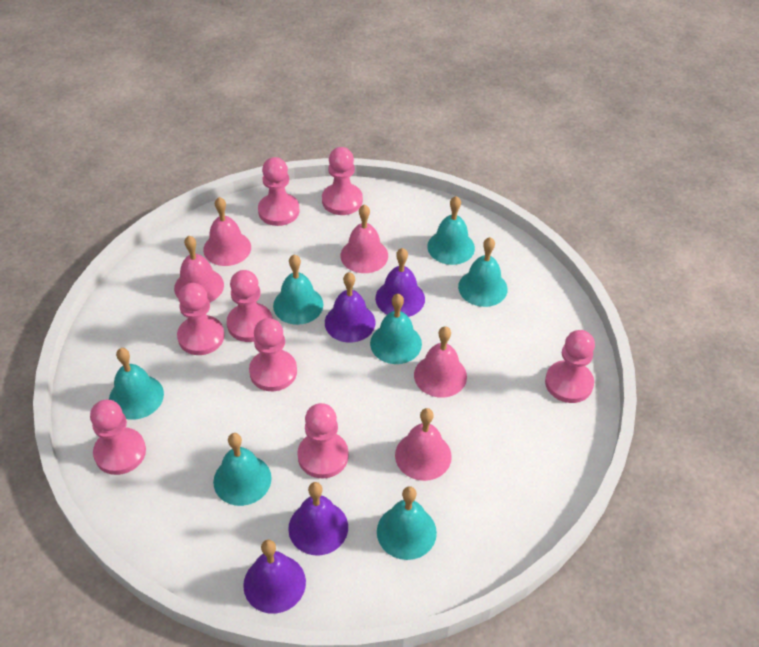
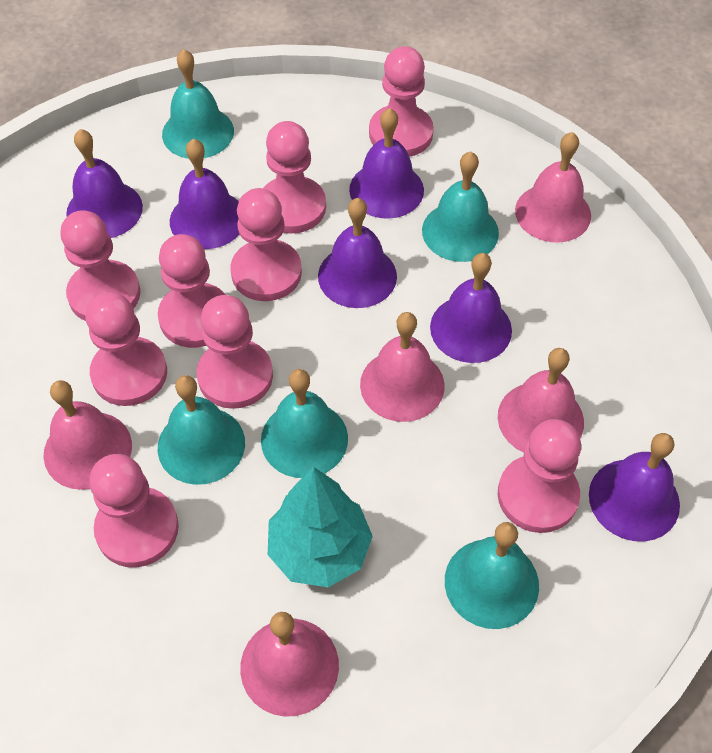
pink pawn: [90,400,146,475] [177,283,224,355] [227,270,273,342] [249,318,297,391] [258,157,300,226] [297,403,349,479] [322,147,363,215] [545,330,595,403] = 8 -> [60,210,140,321] [85,292,167,406] [89,454,179,567] [158,234,226,348] [197,295,273,409] [230,188,302,301] [263,121,326,234] [369,46,434,157] [498,419,581,533] = 9
purple bell: [243,540,306,614] [288,482,348,555] [325,272,375,343] [375,248,425,317] = 4 -> [66,129,143,238] [170,139,239,249] [318,198,397,308] [349,108,424,219] [430,253,512,363] [589,433,680,542] = 6
turquoise bell: [109,348,164,420] [213,433,272,506] [273,255,323,325] [370,294,422,364] [377,486,437,560] [427,196,475,265] [458,237,508,307] = 7 -> [157,375,245,485] [162,49,234,159] [261,369,348,478] [422,151,499,262] [445,522,539,629] = 5
turquoise tree: none = 0 -> [268,467,373,587] = 1

